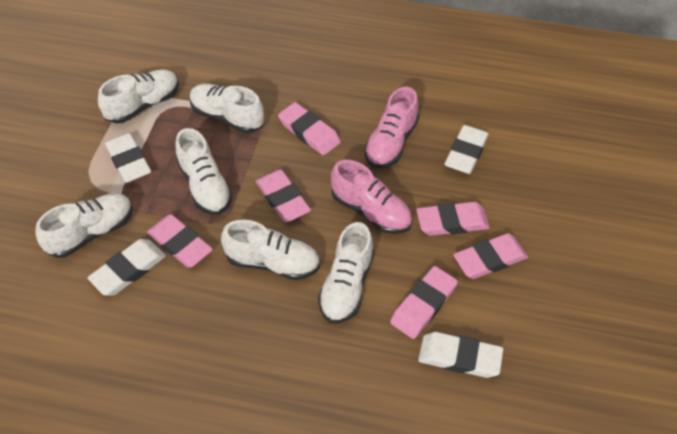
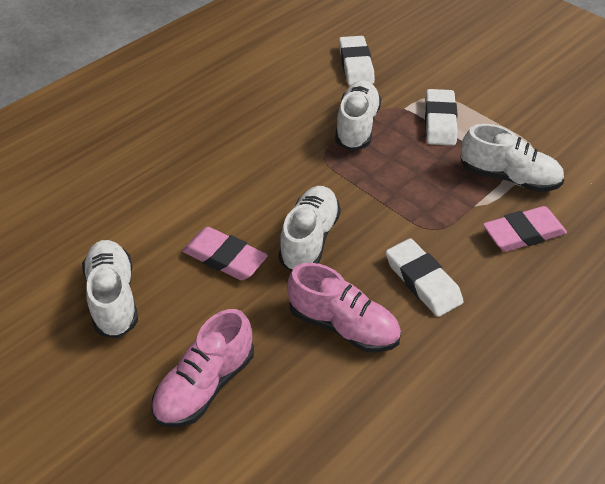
pink eraser: [147,214,213,268] [256,169,311,222] [278,102,341,156] [390,266,458,339] [416,202,490,236] [454,233,528,279] = 6 -> [182,227,268,280] [483,206,567,252] = 2
white eraser: [87,239,166,295] [105,133,151,183] [418,332,503,378] [444,125,489,174] = 4 -> [339,36,375,86] [386,238,463,317] [425,89,458,146] = 3
white shoe: [36,193,133,258] [98,69,179,124] [175,128,233,215] [190,83,264,133] [221,220,320,280] [318,222,374,323] = 6 -> [82,240,138,338] [278,186,341,272] [335,80,381,151] [460,124,564,192] = 4

